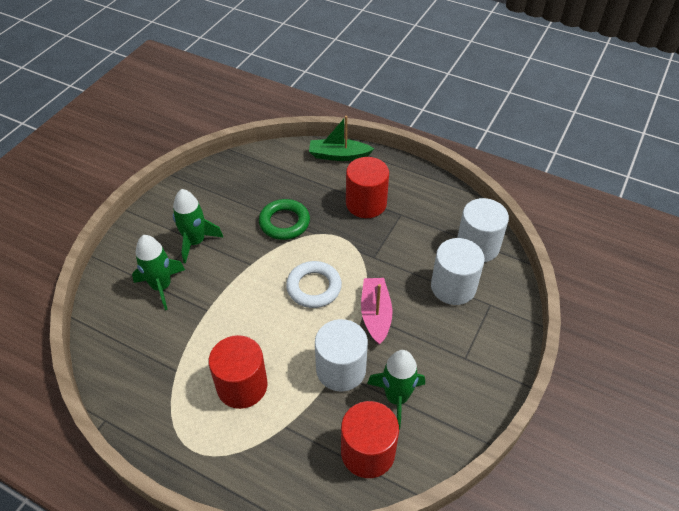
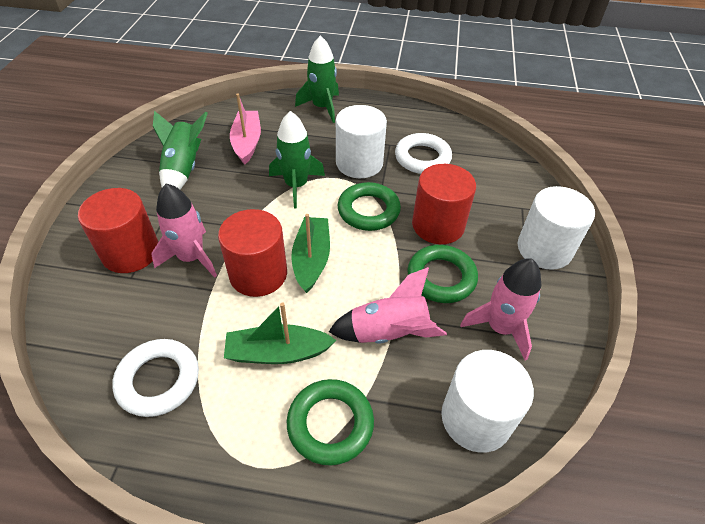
green boat: [309,116,374,161] = 1 -> [224,302,337,364] [291,214,330,293] = 2
green ring: [259,199,310,240] = 1 -> [287,379,374,465] [338,182,401,231] [407,245,478,303] = 3
pink rocket: none = 0 -> [151,183,217,278] [329,267,447,344] [460,258,541,360] = 3
white ring: [286,261,342,308] = 1 -> [112,339,199,417] [395,133,452,174] = 2

